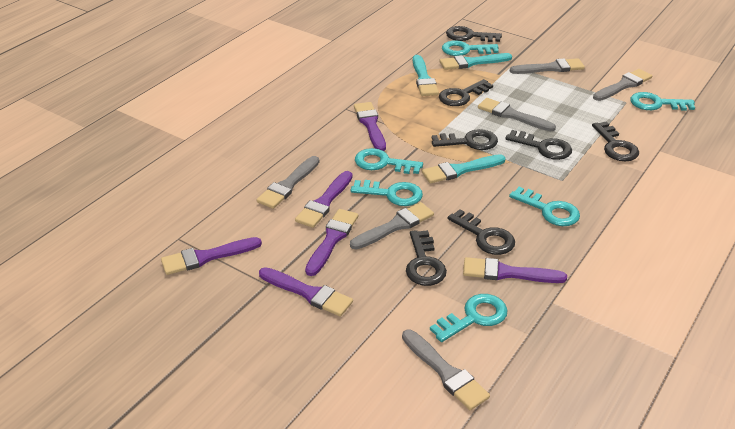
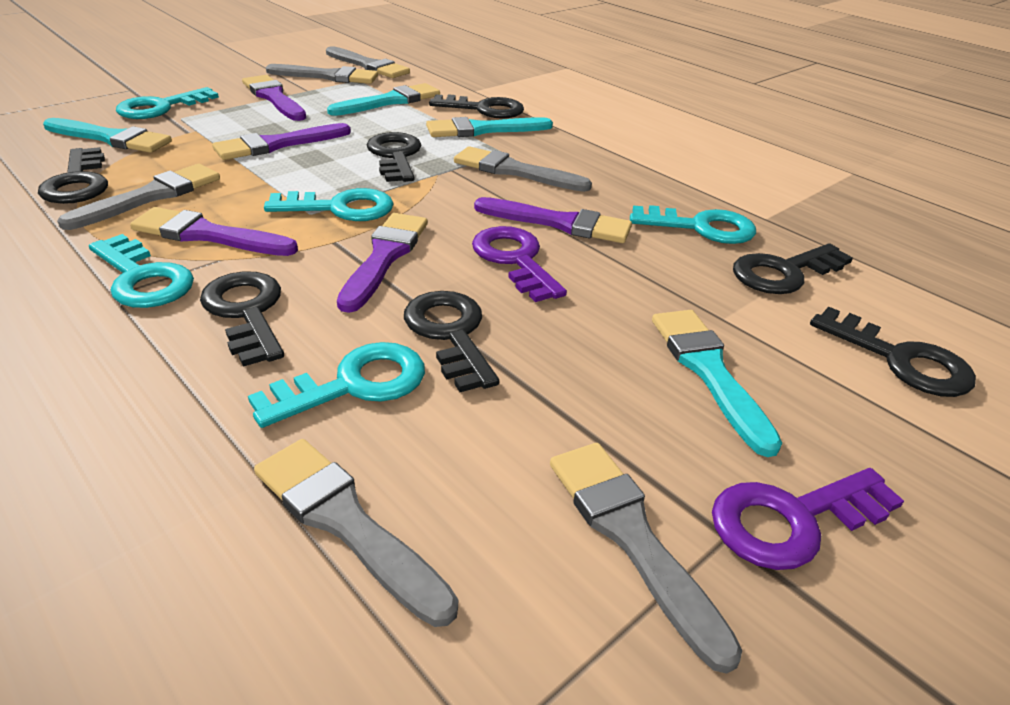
purple brush: [161,237,262,275] [259,267,353,317] [295,171,353,228] [305,209,358,276] [354,102,386,151] [463,257,567,283] = 6 -> [130,207,298,256] [212,123,351,160] [242,75,306,121] [337,213,428,313] [474,197,632,243] = 5
purple key: none = 0 -> [472,226,567,302] [712,468,904,570] = 2
turquoise brush: [413,55,439,96] [422,154,505,184] [440,53,512,70] = 3 -> [43,118,172,153] [327,83,440,116] [426,117,553,137] [652,310,782,457] = 4
turquoise key: [350,180,423,206] [355,148,423,174] [430,294,508,342] [442,40,499,56] [509,187,580,226] [630,92,695,111] = 6 -> [89,234,194,308] [116,87,219,119] [248,342,425,428] [264,188,394,221] [630,205,756,244] = 5

